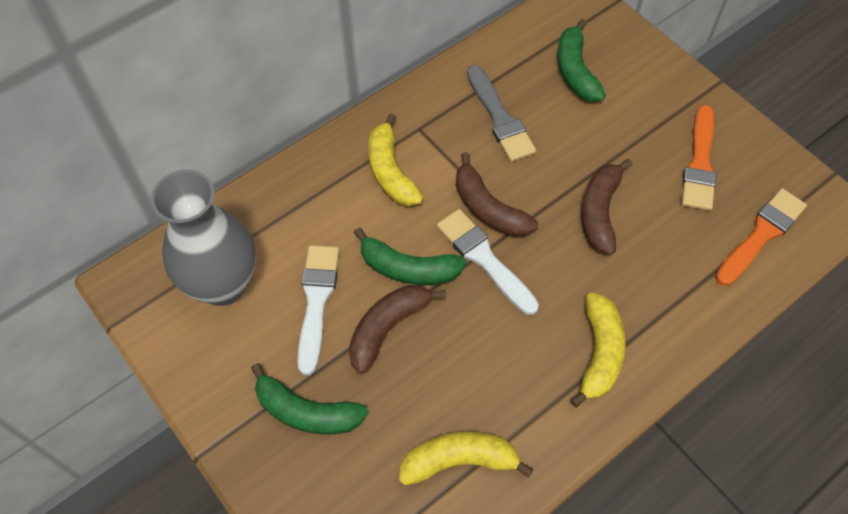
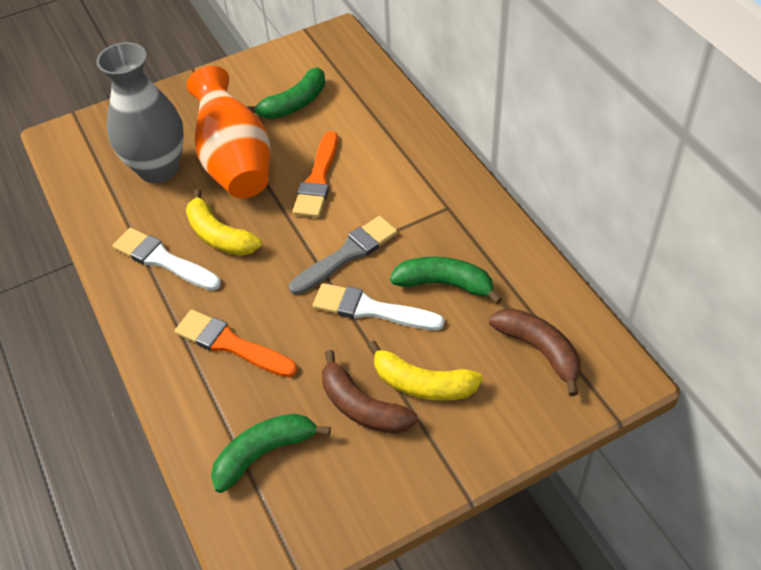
brown banana: [349,285,446,374] [456,153,538,237] [581,159,632,255] = 3 -> [322,350,418,434] [489,308,581,396] = 2
orange vase: none = 0 -> [187,66,270,198] = 1
yellow banana: [368,114,423,206] [399,432,534,485] [570,292,625,407] = 3 -> [186,189,262,256] [368,340,483,401] = 2

